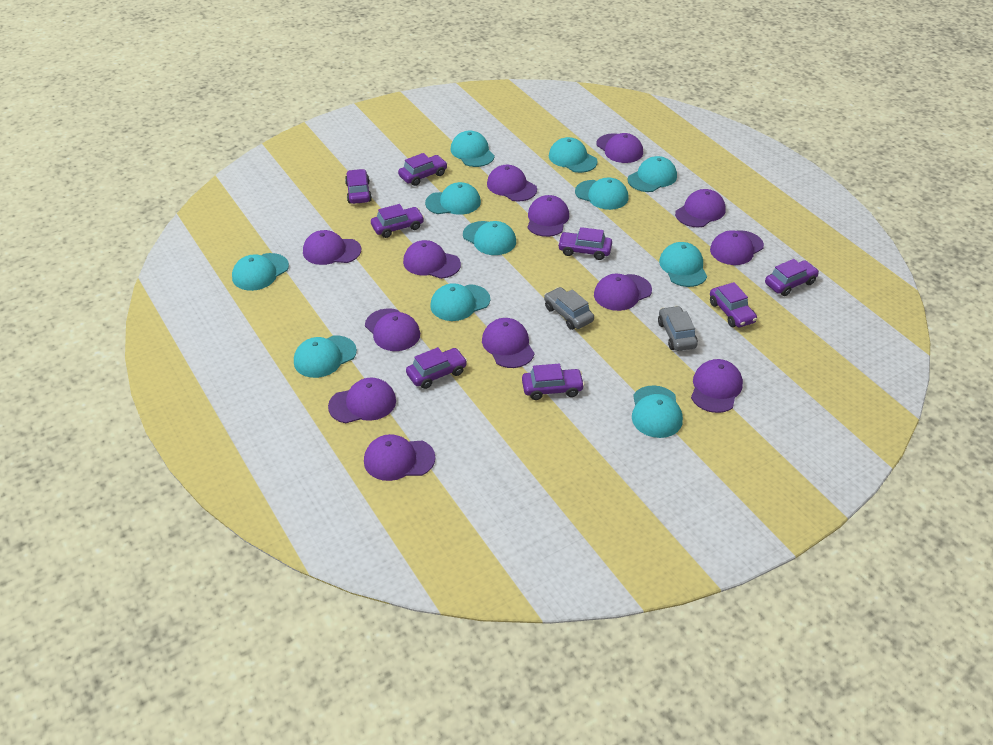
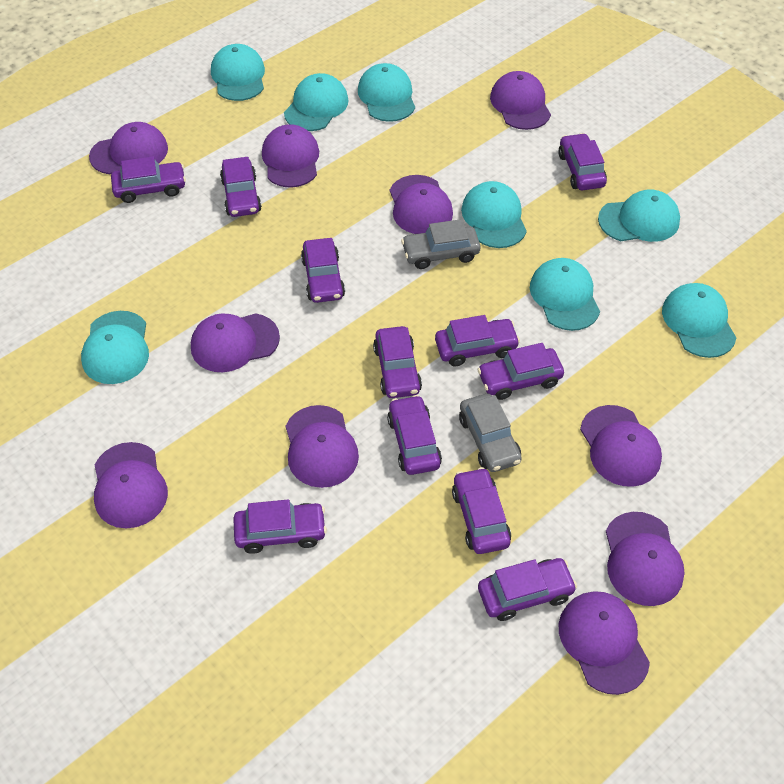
purple cap: [303,230,361,265] [328,378,396,423] [364,434,436,481] [365,308,420,351] [403,240,461,279] [482,318,535,368] [487,165,537,202] [527,195,569,237] [594,274,652,311] [596,133,643,163] [675,189,725,227] [691,359,743,413] [710,230,764,265] = 13 -> [89,122,168,174] [94,442,168,528] [191,313,280,372] [262,124,319,187] [286,405,359,488] [390,175,453,234] [490,71,551,130] [559,591,650,695] [580,405,662,487] [606,512,685,606] = 10
purple car: [345,169,372,204] [371,204,424,238] [398,153,448,186] [406,347,467,389] [522,364,585,400] [558,227,612,260] [710,282,757,327] [765,259,819,296] = 8 -> [111,156,186,203] [220,157,262,217] [233,499,327,554] [301,238,345,303] [373,326,422,398] [387,395,442,475] [435,315,520,367] [452,467,511,554] [477,343,564,400] [478,558,577,621] [558,133,607,190] = 11
turquoise cap: [232,253,289,291] [294,336,357,378] [425,182,481,215] [430,283,490,321] [451,130,495,167] [463,221,516,255] [549,137,598,173] [575,177,629,210] [628,156,677,192] [632,385,683,438] [659,242,707,287] = 11 -> [81,311,149,384] [211,44,265,101] [284,73,348,131] [358,63,415,122] [461,181,527,248] [530,258,600,331] [598,189,680,242] [662,283,736,358] = 8

